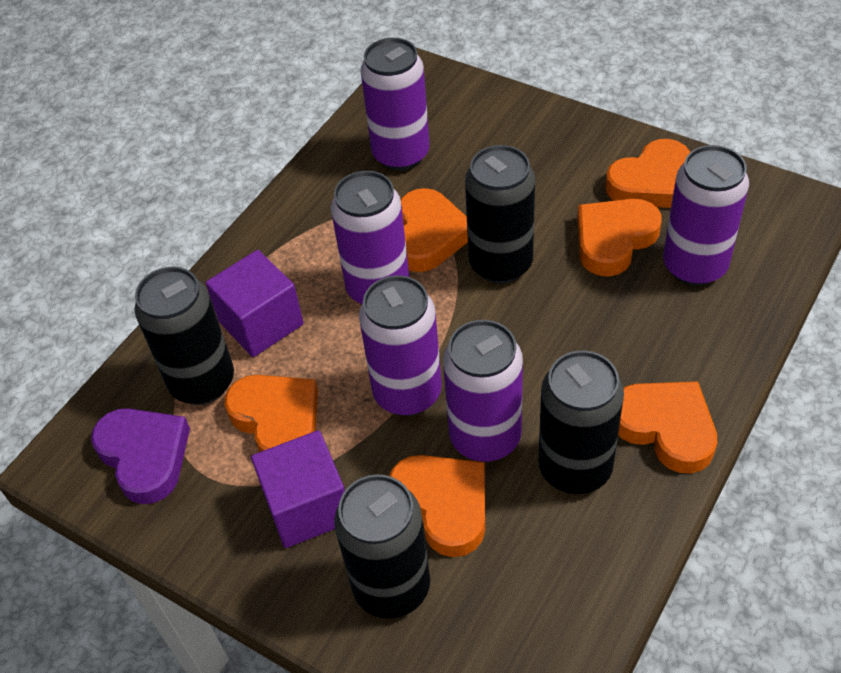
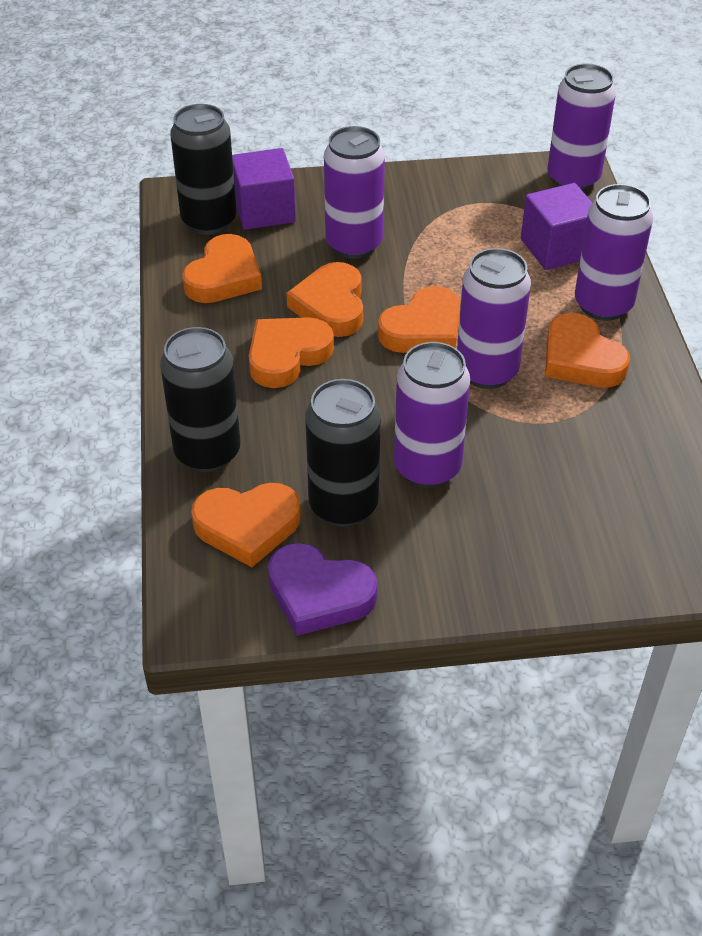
black can: [135,267,234,405] [334,474,430,619] [465,145,535,283] [538,351,624,494] = 4 -> [160,327,241,472] [170,104,237,235] [305,379,381,527] = 3

